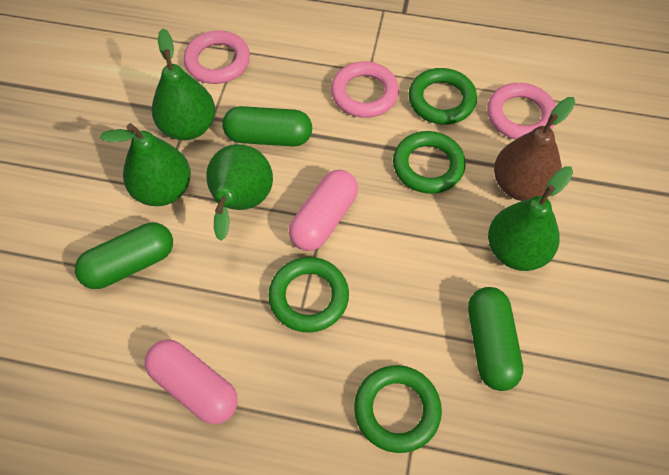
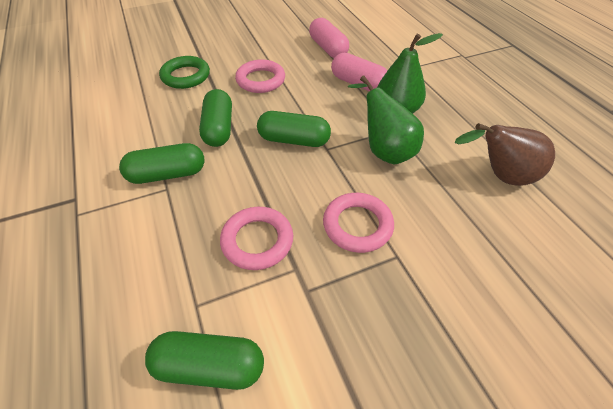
green capsule: [75,222,173,289] [222,106,312,146] [468,287,523,391] = 3 -> [119,143,205,184] [145,331,264,390] [199,89,232,147] [257,111,331,147] = 4
green pear: [100,123,191,206] [152,29,215,140] [206,144,273,241] [488,166,573,271] = 4 -> [348,75,424,164] [377,33,443,114] = 2
green ring: [268,257,349,332] [354,365,442,453] [393,131,466,194] [409,68,477,125] = 4 -> [159,56,210,89] = 1

